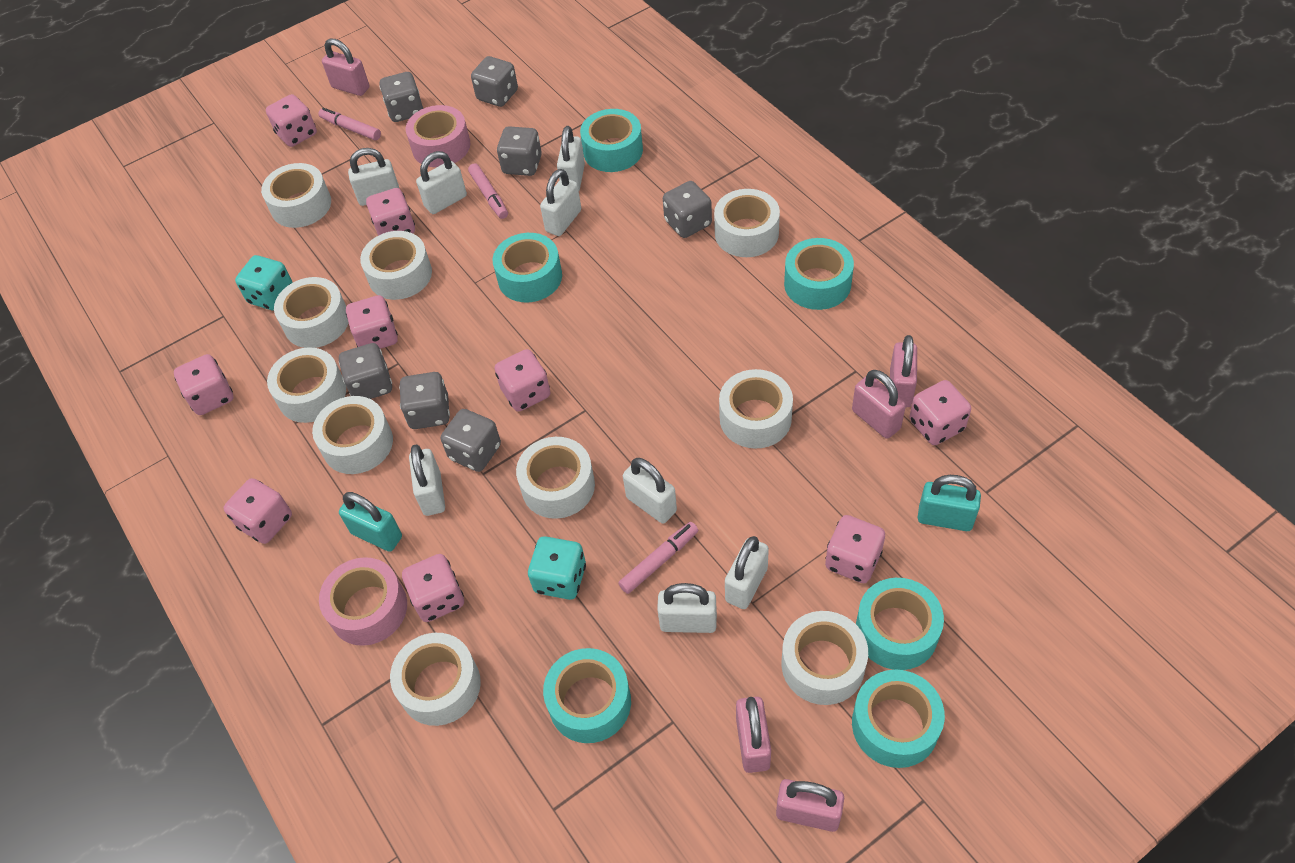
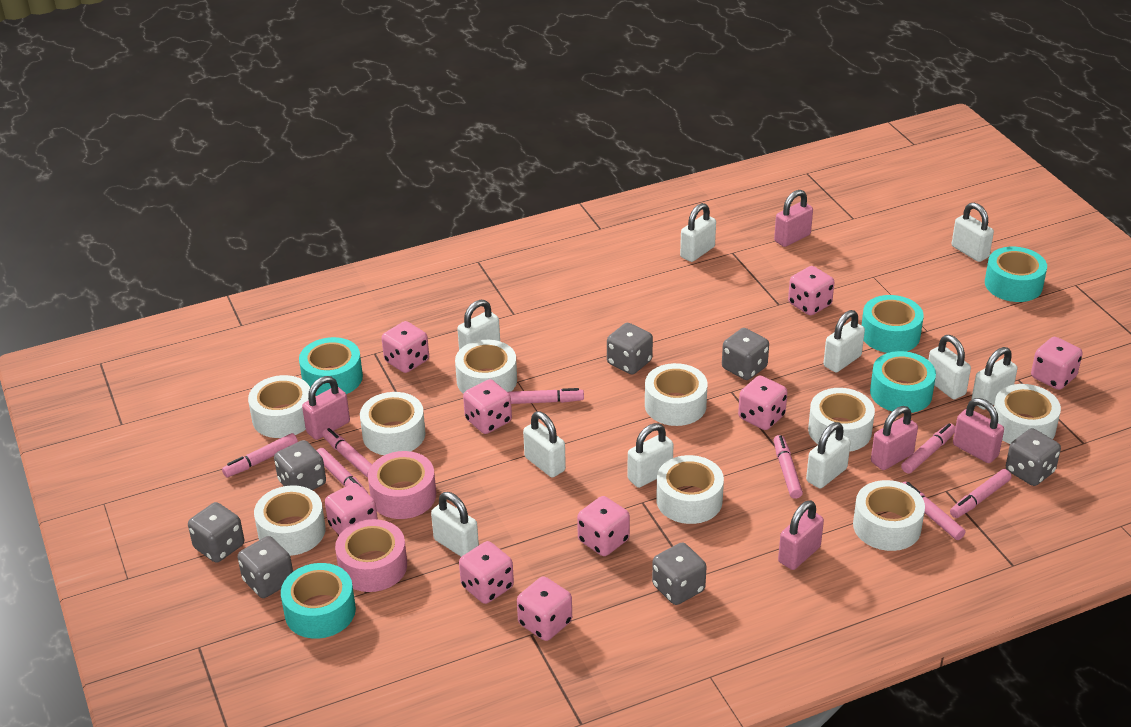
pink marker: [319,108,381,140] [468,163,508,219] [618,522,698,594] = 3 -> [222,433,298,477] [316,448,368,493] [322,428,372,478] [508,388,584,404] [774,435,803,499] [901,423,955,474] [903,482,965,540] [950,469,1012,518] = 8
turquoise dice: [235,255,293,311] [528,536,586,600] = 2 -> none = 0
turquoise padlock: [339,492,402,552] [918,475,981,531] = 2 -> none = 0
turquoise tape: [493,233,562,302] [543,648,631,743] [580,109,643,172] [784,238,854,310] [852,670,945,768] [856,578,944,670] = 6 -> [281,563,356,639] [299,337,363,396] [862,295,924,353] [870,351,936,413] [985,247,1047,302] = 5
white padlock: [348,148,399,206] [409,445,445,516] [416,151,467,214] [540,169,581,236] [557,126,585,190] [623,458,677,524] [657,583,717,633] [725,536,769,609] = 8 -> [431,492,479,557] [457,300,500,350] [523,411,566,477] [627,423,674,488] [680,203,716,262] [806,422,851,489] [823,310,865,372] [928,335,971,399] [952,203,994,262] [971,347,1018,410] = 10
white tape: [261,163,331,228] [267,347,346,423] [274,277,349,348] [312,396,393,474] [360,231,432,300] [390,633,481,726] [516,437,595,519] [714,189,780,257] [719,369,793,449] [782,611,868,705] = 10 -> [248,375,310,438] [254,485,326,556] [360,392,426,455] [455,340,517,394] [645,363,708,426] [656,455,724,524] [808,388,875,452] [853,480,925,551] [994,384,1061,444] = 9

